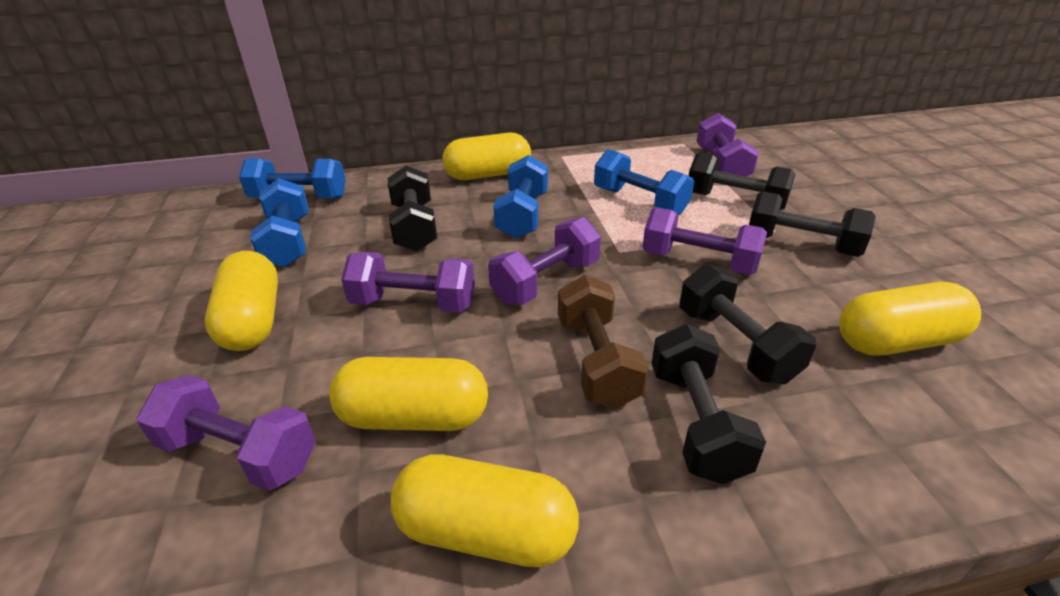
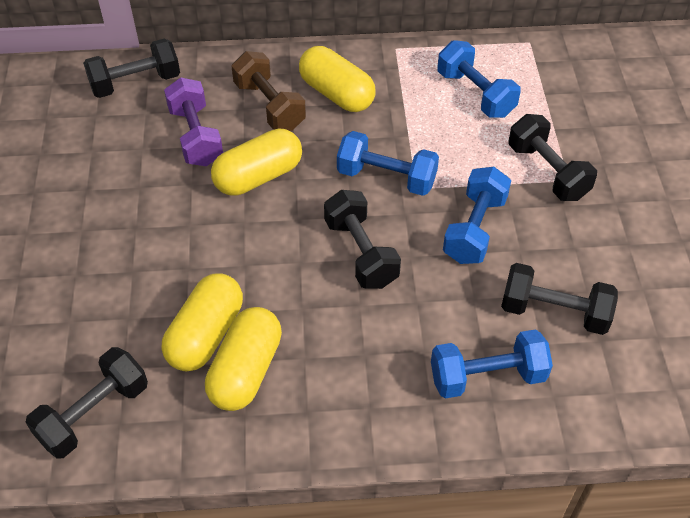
purple dumbbell: [136,375,316,491] [341,252,475,313] [488,217,601,305] [642,207,767,275] [697,113,759,177] = 5 -> [164,77,223,166] = 1
yellow capsule: [205,251,278,351] [329,357,488,431] [391,454,579,567] [442,133,531,180] [839,282,981,356] = 5 -> [162,273,243,372] [205,307,282,411] [211,128,302,196] [299,46,376,112] = 4

